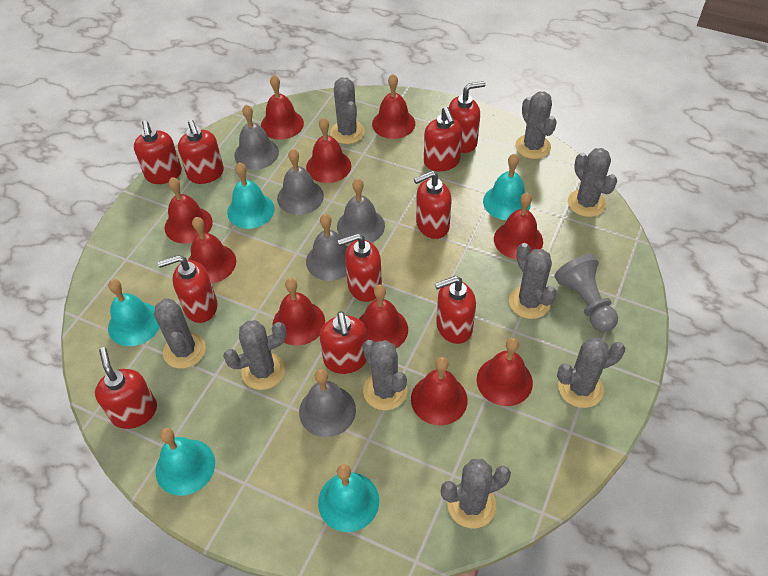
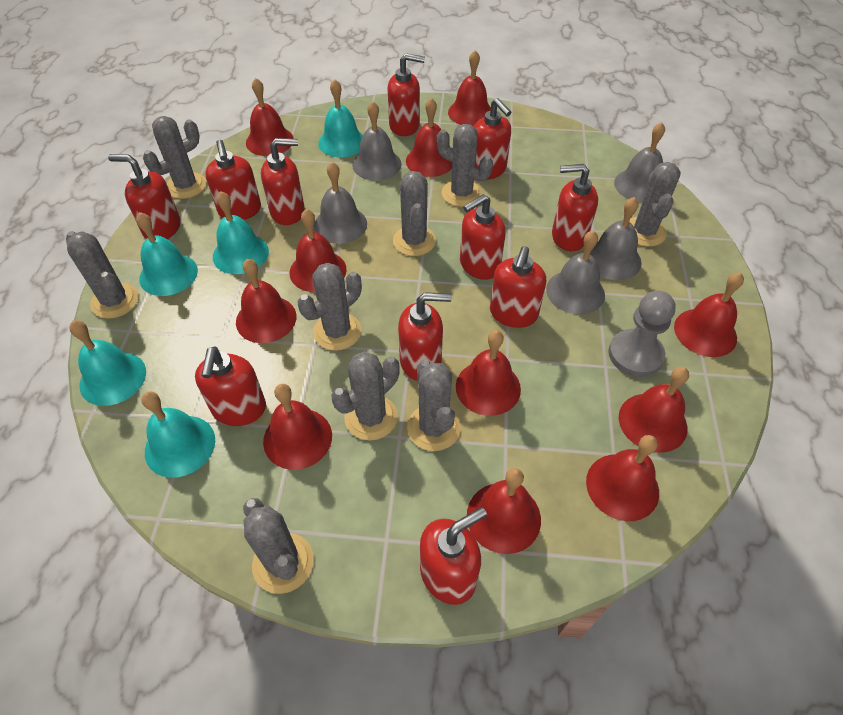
red bell: [165,177,213,244] [188,217,236,284] [261,75,304,140] [273,278,325,346] [306,117,351,183] [359,285,408,348] [372,74,415,139] [411,357,468,425] [477,338,533,406] [494,192,543,259] = 10 -> [236,258,297,343] [246,78,294,156] [263,384,332,470] [290,209,347,292] [406,98,452,177] [448,50,491,126] [456,330,521,416] [467,468,541,554] [586,435,659,521] [619,367,689,453] [674,272,744,357] = 11
red soap dispenser: [95,347,157,429] [134,120,182,184] [158,255,217,323] [178,120,224,184] [320,311,367,374] [338,233,382,302] [414,171,452,239] [424,107,462,171] [435,276,476,344] [449,81,486,153] = 10 -> [108,154,180,239] [195,346,266,426] [205,140,261,220] [261,138,305,225] [388,53,425,136] [398,292,452,381] [420,507,487,605] [460,194,506,280] [473,98,511,180] [490,246,546,328] [552,164,598,251] = 11

